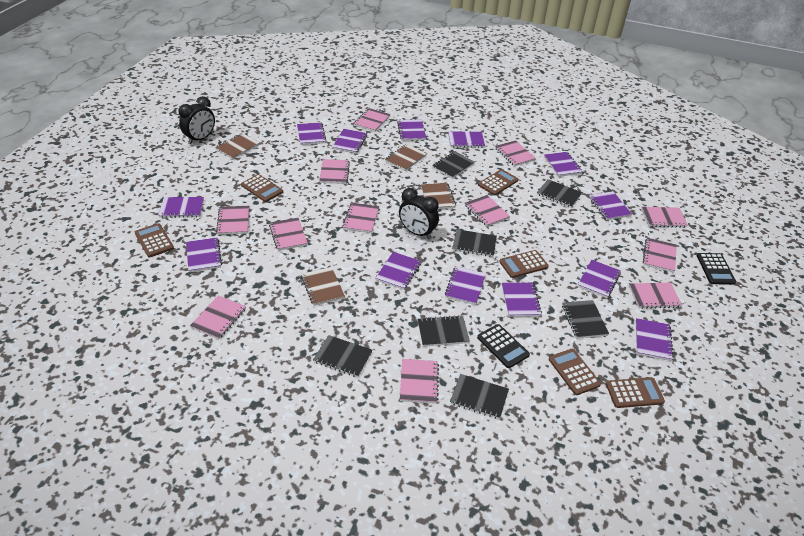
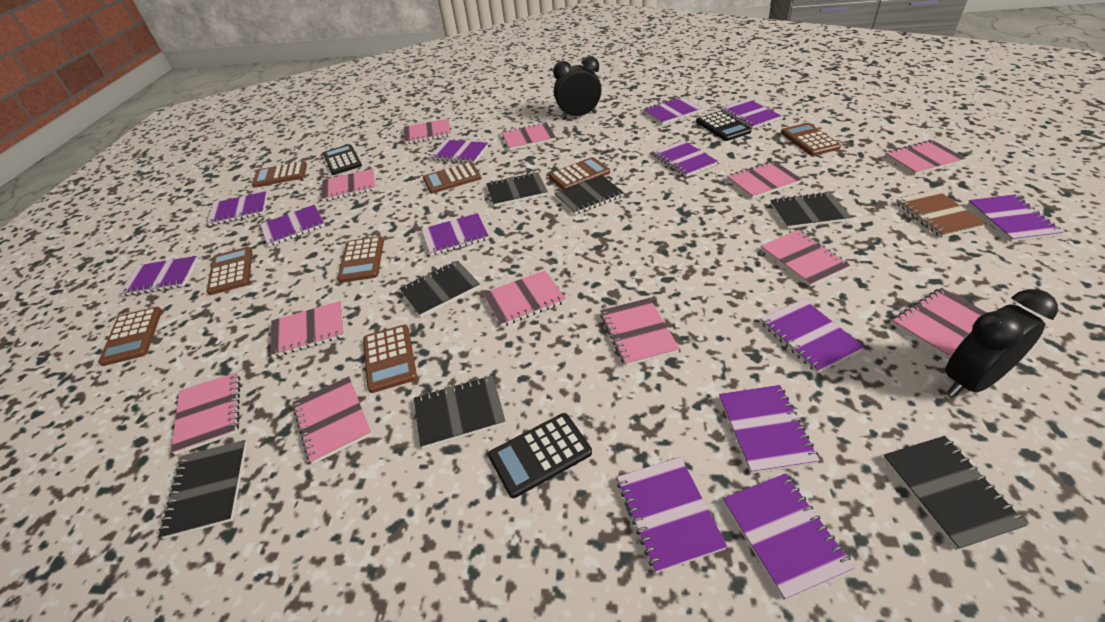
black calculator: [477,324,530,368] [697,253,736,285] = 2 -> [323,144,362,175] [488,413,592,498] [696,111,751,141] = 3
brown calculator: [135,223,174,257] [241,174,283,202] [478,169,518,195] [499,250,549,278] [549,349,601,395] [606,377,665,408] = 6 -> [98,307,162,366] [207,247,252,295] [252,161,307,188] [337,236,384,283] [363,325,417,393] [423,162,481,194] [549,157,610,190] [781,123,841,156] = 8
brown notebook: [215,133,260,159] [301,267,345,306] [385,144,427,171] [421,183,456,209] = 4 -> [896,190,986,238] = 1

